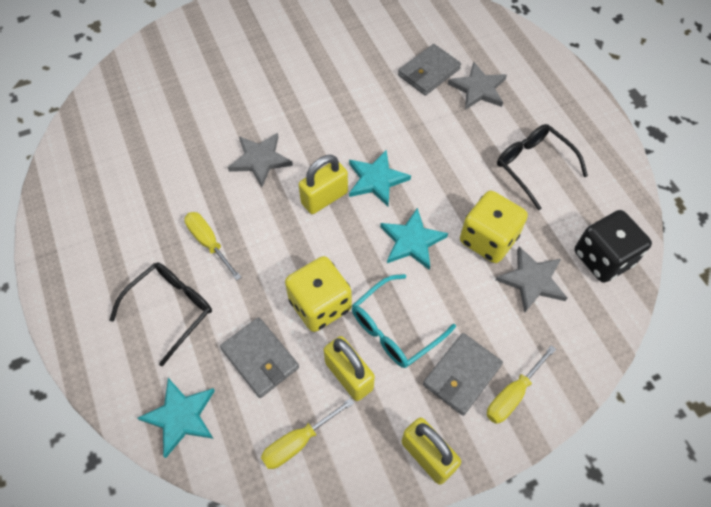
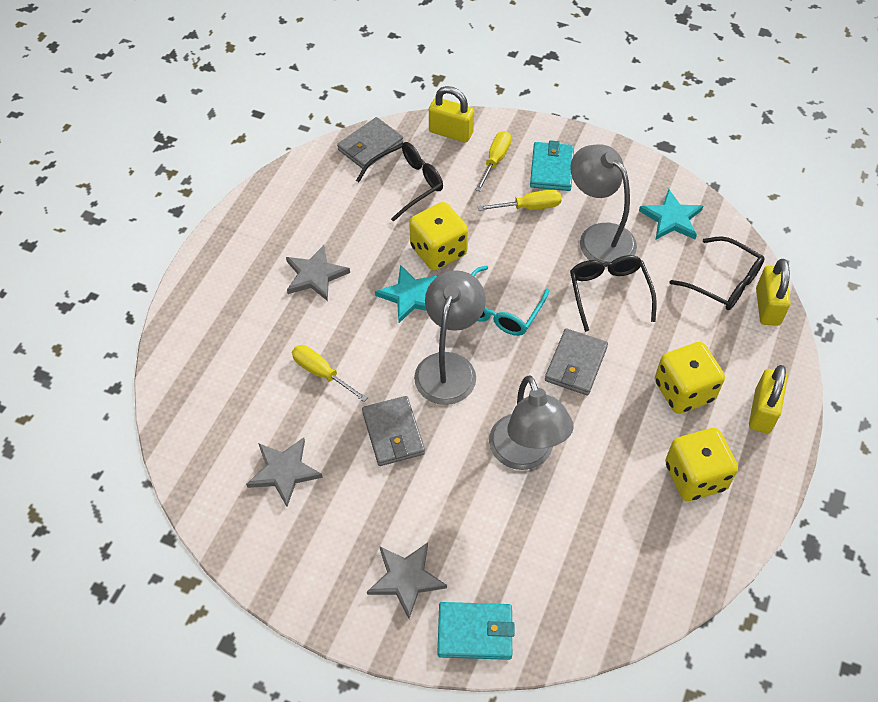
black dice: [574,210,652,283] = 1 -> none = 0
black glasses: [110,262,212,367] [497,124,588,210] = 2 -> [356,142,443,222] [570,255,657,332] [670,236,765,310] = 3
grey lamp: none = 0 -> [414,270,486,405] [489,375,574,470] [570,144,637,267] = 3
turquoise star: [137,378,215,458] [349,150,411,206] [380,208,448,270] = 3 -> [375,265,439,323] [639,189,703,240] = 2
turquoise wallet: none = 0 -> [438,602,515,660] [530,140,574,191] = 2
yellow dice: [285,256,352,332] [460,191,528,263] = 2 -> [409,202,468,270] [655,342,725,414] [665,428,738,501] = 3

